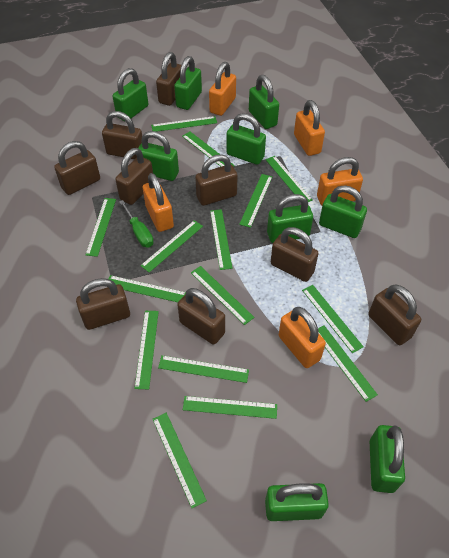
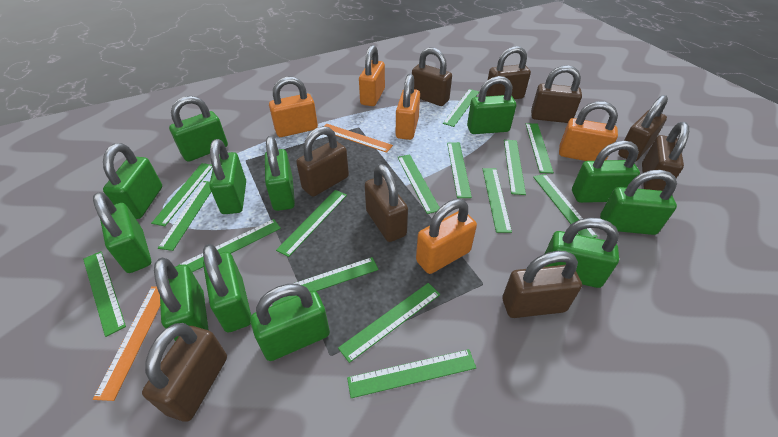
green padlock: [112,68,148,121] [138,131,179,181] [174,56,202,110] [226,113,266,165] [249,75,279,129] [265,483,329,521] [267,194,313,243] [319,185,367,238] [370,425,405,493] = 9 -> [93,192,151,273] [103,143,162,219] [154,258,209,341] [169,96,228,162] [203,244,251,332] [209,139,246,214] [250,284,330,361] [265,136,295,211] [467,76,516,134] [545,218,619,288] [572,141,640,203] [600,170,677,235] = 12
green screwdriver: [119,200,154,248] = 1 -> none = 0
orange ruler: none = 0 -> [93,286,160,401] [324,124,393,153] = 2

